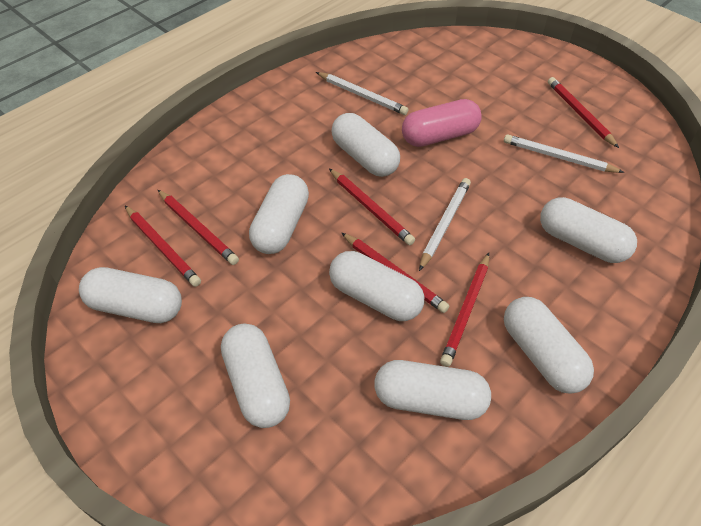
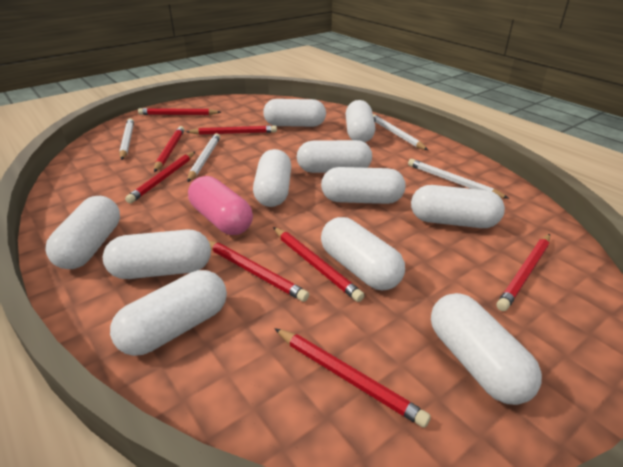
red pencil: [125,206,201,287] [158,190,239,265] [329,168,415,245] [342,233,449,313] [440,253,489,367] [548,77,619,148] = 6 -> [125,152,195,203] [138,108,221,115] [154,126,185,172] [186,125,277,135] [208,240,309,302] [273,227,365,302] [274,328,431,428] [497,234,550,311] = 8
white capsule: [79,267,182,323] [221,324,290,428] [249,174,309,254] [329,251,424,321] [331,113,400,177] [374,360,491,420] [504,297,594,394] [540,197,637,263] = 8 -> [45,196,120,269] [103,229,211,279] [110,270,227,356] [253,149,291,207] [263,99,326,127] [297,140,372,173] [321,167,405,204] [321,217,405,290] [345,100,375,142] [411,185,505,228] [431,293,542,405] = 11
white pencil: [316,72,409,115] [419,178,471,271] [504,134,624,173] = 3 -> [119,118,134,160] [187,133,220,182] [373,114,428,150] [408,159,509,199] = 4

